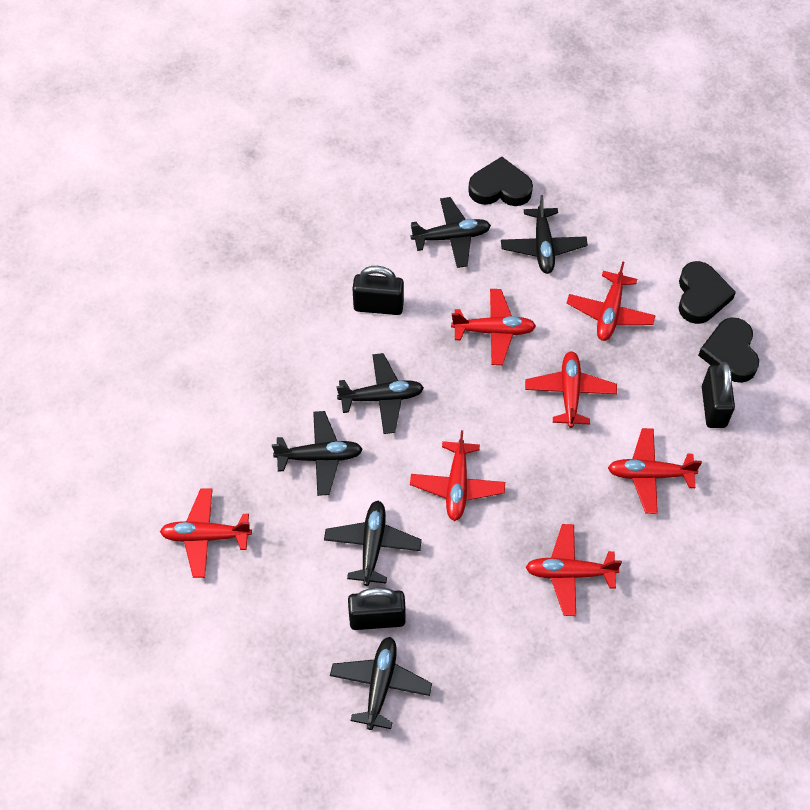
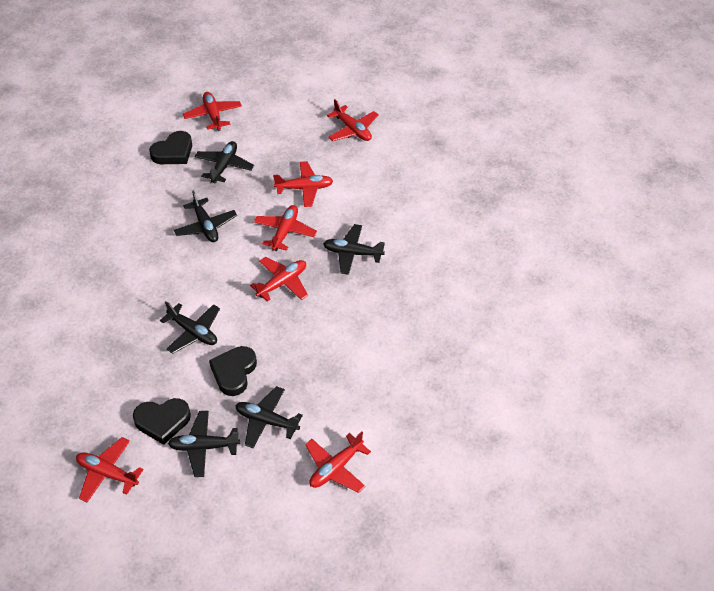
black padlock: [348,588,406,630] [352,266,404,315] [702,362,735,428] = 3 -> none = 0

